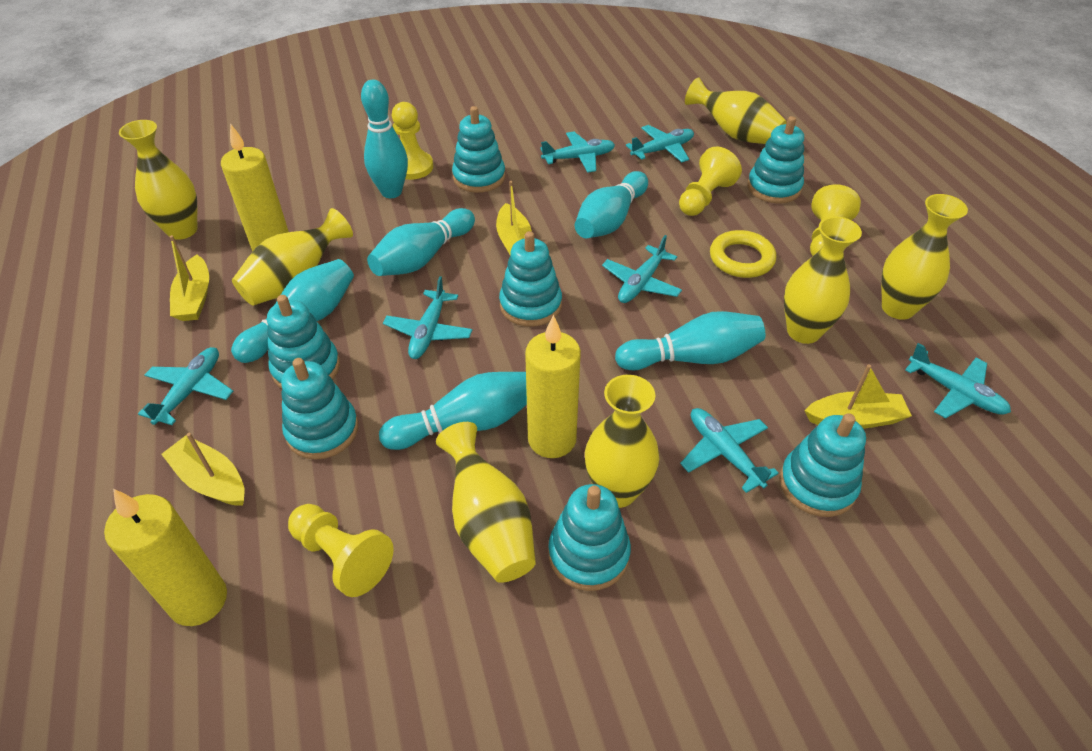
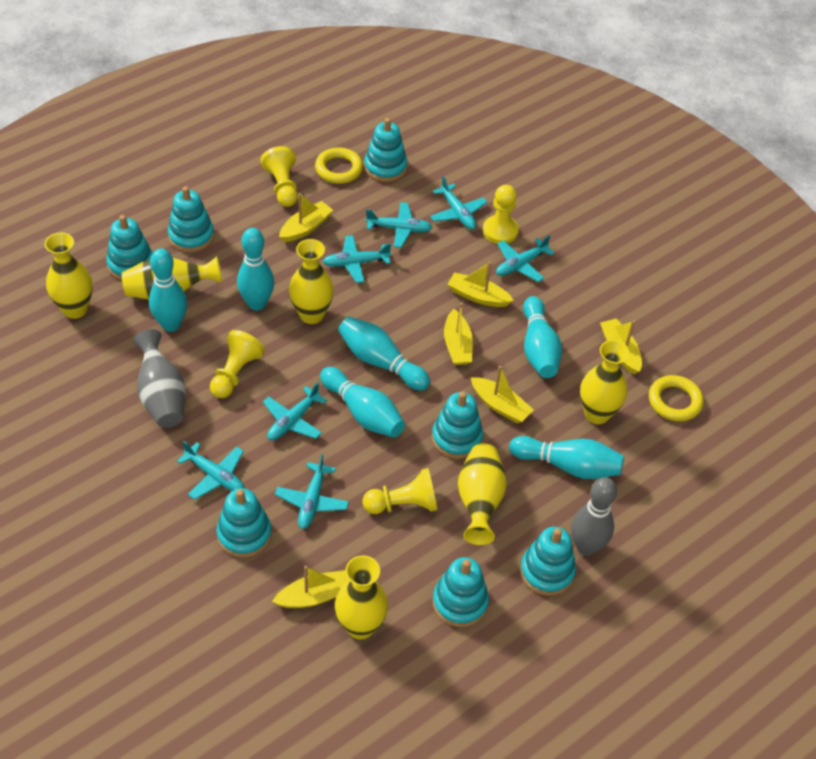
grey bowling pin: none = 0 -> [571,477,617,556] = 1
grey vase: none = 0 -> [133,329,185,428] = 1
yellow boat: [161,433,245,506] [169,235,209,321] [496,181,532,256] [805,364,912,429] = 4 -> [272,566,349,608] [279,193,333,242] [444,303,473,365] [447,262,514,307] [470,366,534,423] [600,318,642,374] = 6
yellow candle: [104,489,227,626] [221,123,289,252] [525,315,581,458] = 3 -> none = 0
yellow ring: [710,230,776,278] = 1 -> [315,148,363,184] [649,375,704,421] = 2
yellow vase: [119,120,198,240] [232,208,353,306] [436,422,536,583] [585,375,659,508] [685,77,787,144] [784,217,862,344] [881,194,968,320] = 7 -> [45,232,93,319] [122,256,222,299] [289,239,334,324] [335,555,388,639] [458,443,507,545] [580,340,630,424] = 6

